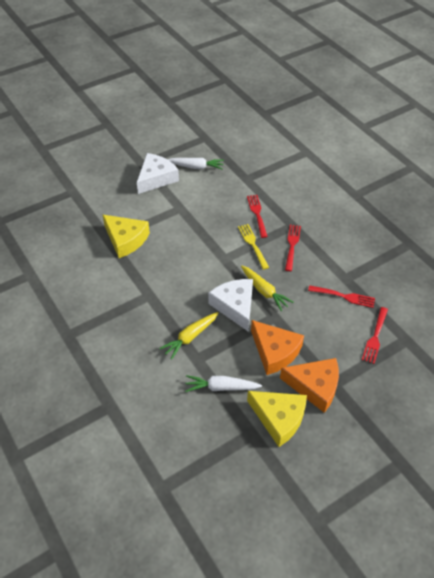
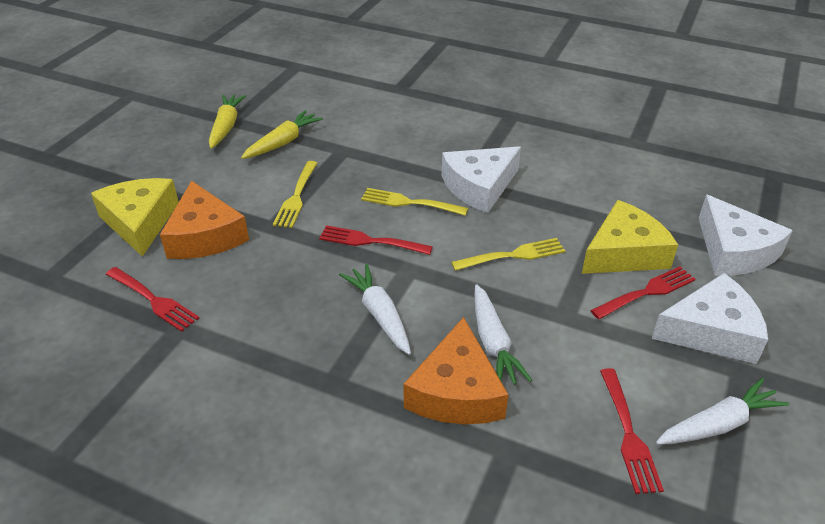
white carrot: [167,158,224,170] [185,375,262,392] = 2 -> [339,264,411,355] [474,285,532,385] [656,378,789,445] = 3
white cheese: [137,153,179,194] [208,279,253,331] = 2 -> [442,146,521,213] [652,273,768,364] [699,195,793,276] = 3
yellow fork: [238,224,269,270] = 1 -> [273,161,317,228] [361,188,468,216] [451,238,565,271] = 3

